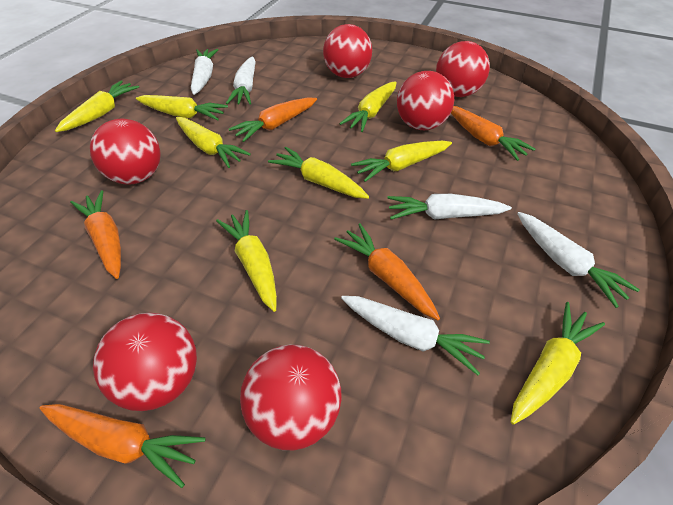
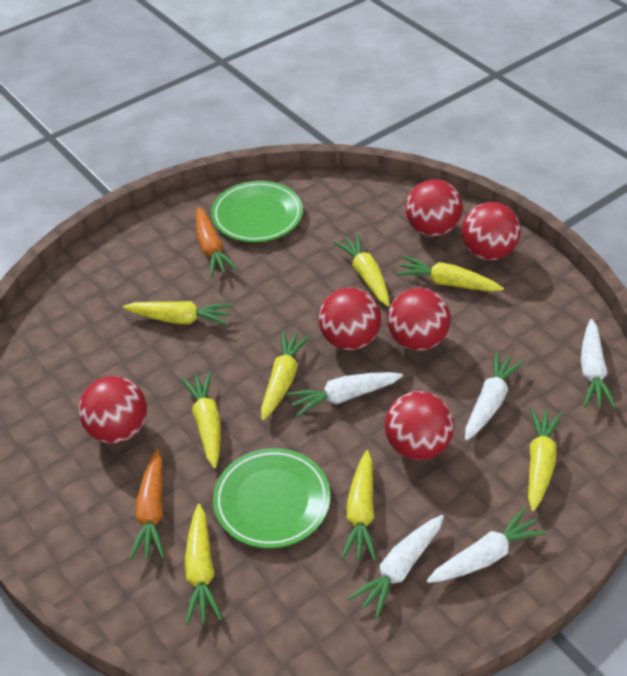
green plate: none = 0 -> [211,181,303,242] [213,448,330,548] = 2
orange carrot: [39,404,206,488] [70,190,121,279] [229,98,317,142] [334,223,440,320] [451,106,535,161] = 5 -> [129,449,165,560] [196,207,238,277] = 2

